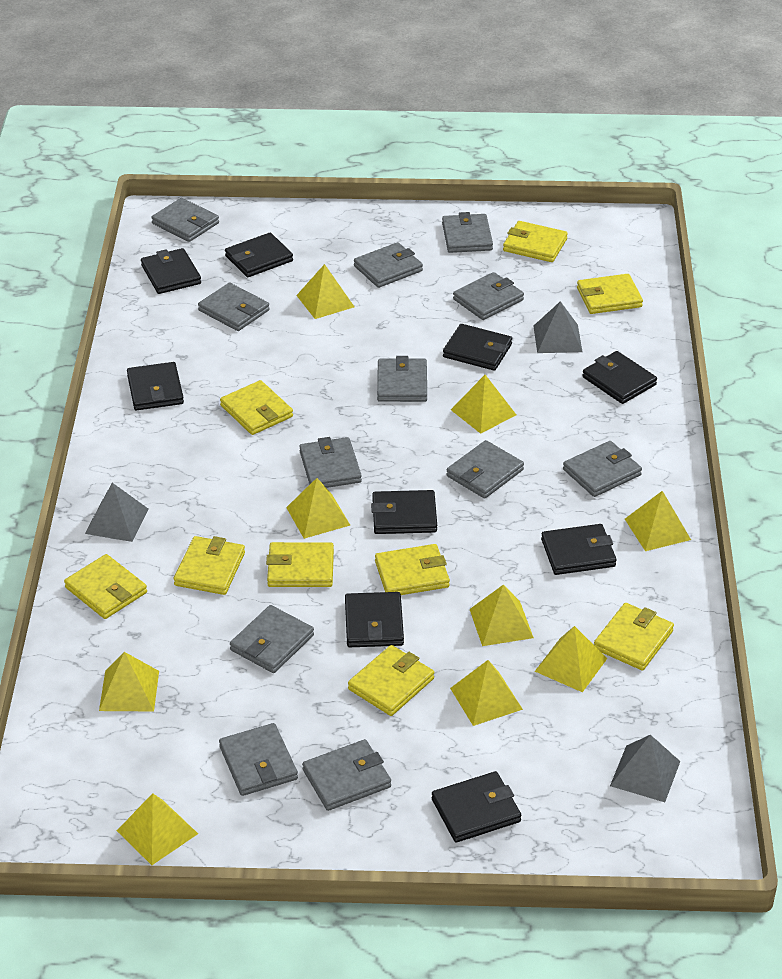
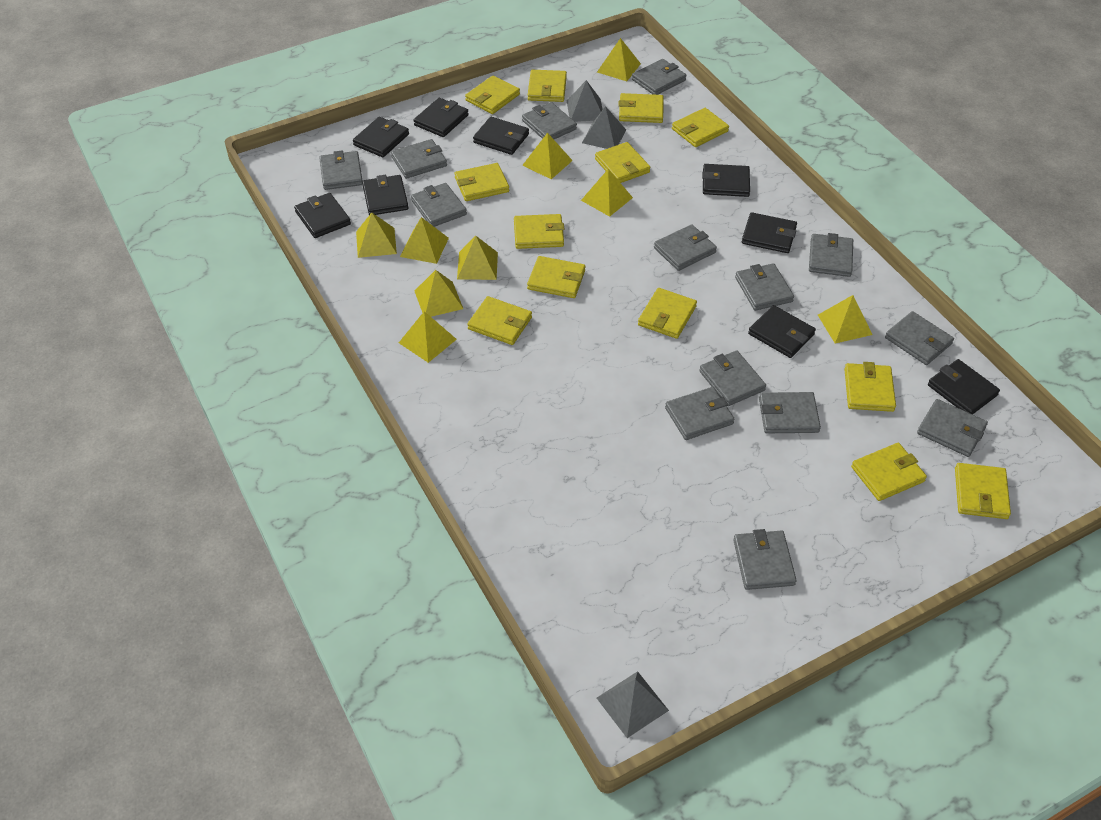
grey wallet: [151,198,219,242] [198,282,270,331] [219,723,298,796] [230,605,314,673] [299,437,362,488] [302,739,391,811] [354,242,423,288] [377,356,427,402] [442,212,493,253] [446,440,524,499] [453,272,524,320] [563,441,642,497] = 12 -> [319,150,363,190] [391,139,447,179] [411,183,467,227] [522,102,577,139] [632,59,686,95] [654,224,717,271] [665,387,734,440] [699,350,766,406] [733,529,796,590] [735,263,794,311] [759,392,821,433] [809,233,853,277] [885,311,954,365] [917,399,988,457] = 14
yellow wallet: [64,554,147,619] [174,536,245,595] [220,380,293,435] [266,542,334,587] [348,645,434,716] [375,544,450,595] [503,221,568,262] [577,274,643,314] [594,603,674,671] = 9 -> [455,163,509,201] [465,75,520,114] [467,296,532,345] [514,214,564,249] [527,256,585,298] [528,70,567,102] [595,142,650,183] [618,93,664,123] [638,288,697,339] [672,108,729,147] [844,362,896,412] [851,443,927,501] [955,463,1011,519] = 13

